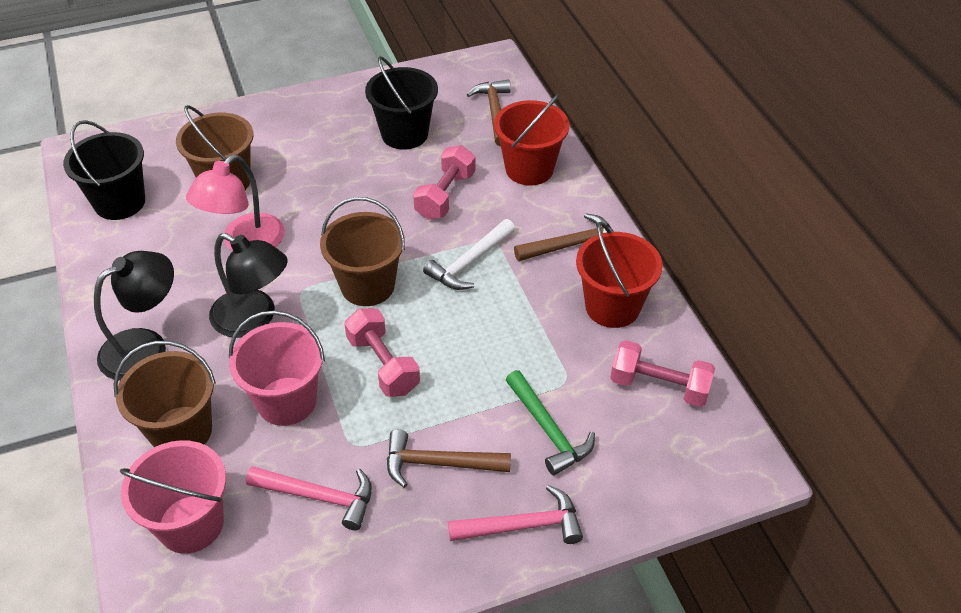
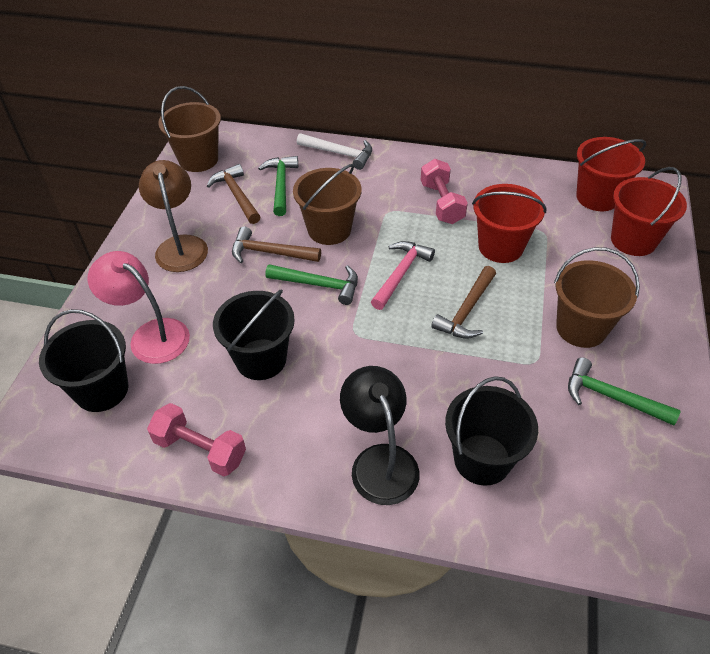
black bucket: [63,120,145,220] [365,56,438,150] = 2 -> [39,309,128,412] [213,289,295,380] [445,376,538,486] = 3
black lamp: [94,251,174,381] [209,233,288,338] = 2 -> [340,366,420,505] = 1
brown lamp: none = 0 -> [139,160,208,272] = 1
green hammer: [506,370,595,475] = 1 -> [258,156,298,216] [265,264,358,305] [568,357,681,426] = 3
pink bucket: [120,440,226,554] [229,310,325,426] = 2 -> none = 0
pink dumbbell: [344,308,420,397] [413,145,475,220] [610,340,715,407] = 3 -> [147,403,246,476] [421,159,468,224] = 2
pink hammer: [246,466,372,531] [448,485,583,544] = 2 -> [371,241,435,310] = 1
red bucket: [494,94,569,186] [576,222,663,328] = 2 -> [472,184,547,263] [576,137,647,211] [611,167,687,256] = 3

